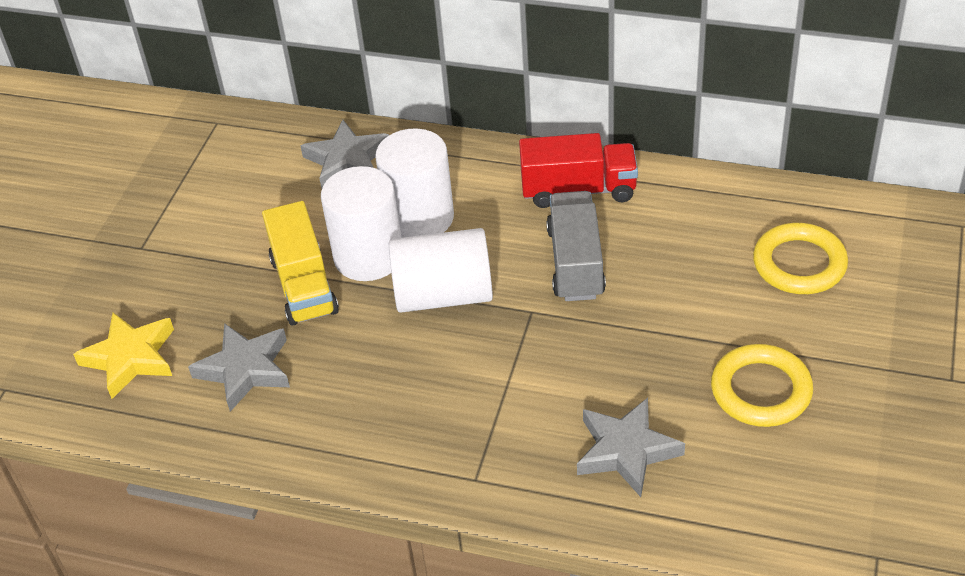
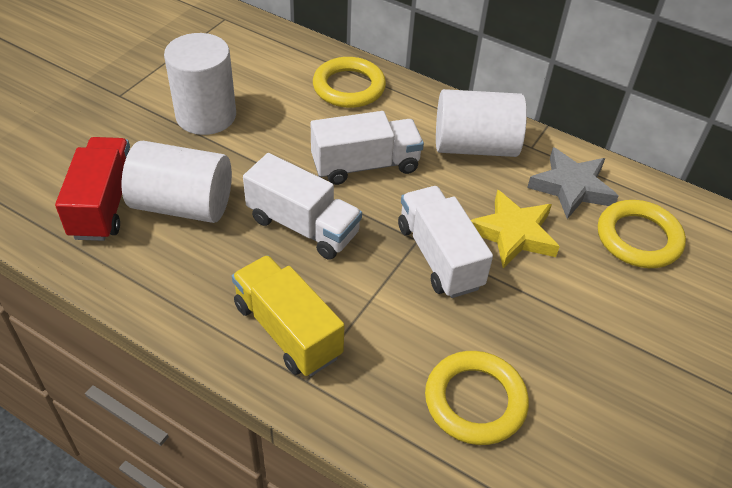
grey star: [188,323,290,412] [300,120,389,189] [577,398,685,497] = 3 -> [527,147,619,219] = 1
grey truck: [546,191,606,301] = 1 -> none = 0
white truck: none = 0 -> [243,153,362,259] [311,111,424,185] [398,186,493,298] = 3
yellow ring: [711,344,813,427] [753,223,848,294] = 2 -> [313,57,386,108] [425,351,529,445] [598,200,686,268] = 3

